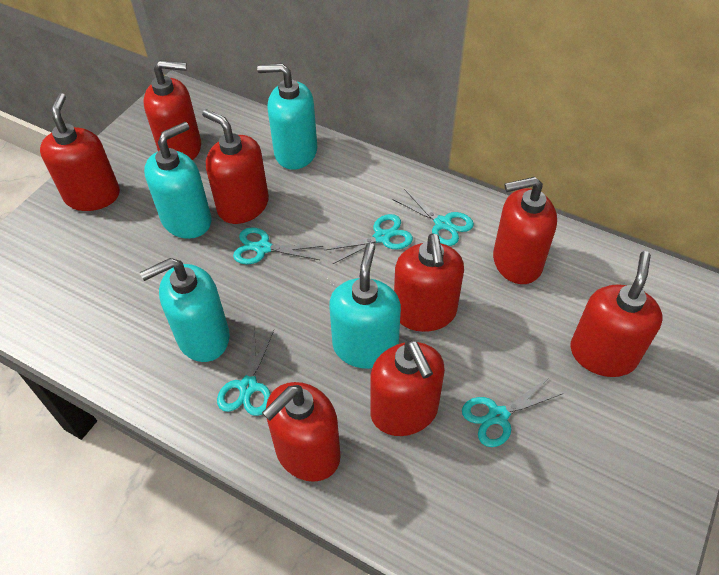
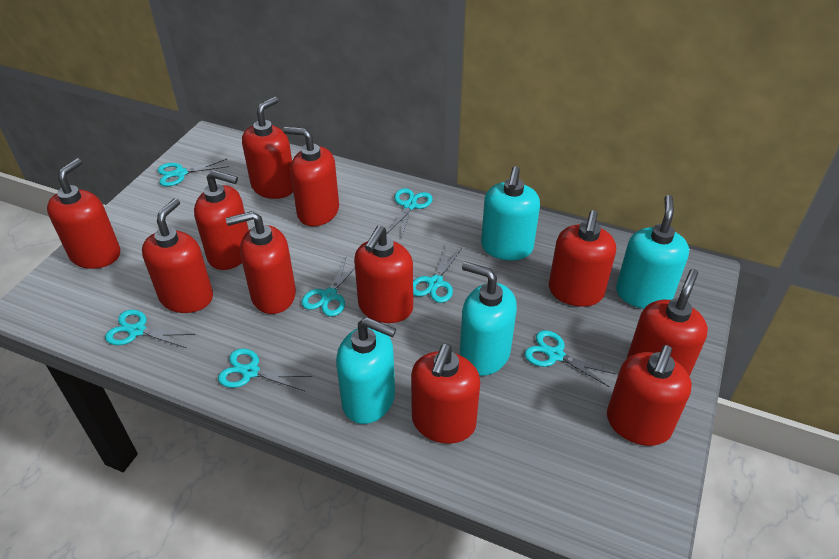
red soap dispenser: [40,93,120,211] [143,60,201,160] [202,109,269,224] [262,382,341,482] [371,340,445,436] [394,233,464,332] [493,177,557,284] [570,251,662,377] = 8 -> [47,158,120,269] [142,198,213,313] [194,170,249,270] [226,211,296,314] [242,96,293,199] [283,127,339,226] [354,226,413,323] [411,344,480,444] [549,210,616,307] [607,345,692,446] [627,269,708,377] = 11
turquoise scissors: [217,327,274,416] [233,227,324,264] [324,214,413,265] [393,189,474,246] [462,377,562,447] = 5 -> [105,310,195,348] [157,159,229,186] [218,349,312,391] [301,258,355,316] [386,188,433,239] [413,247,462,303] [525,330,617,387] = 7

